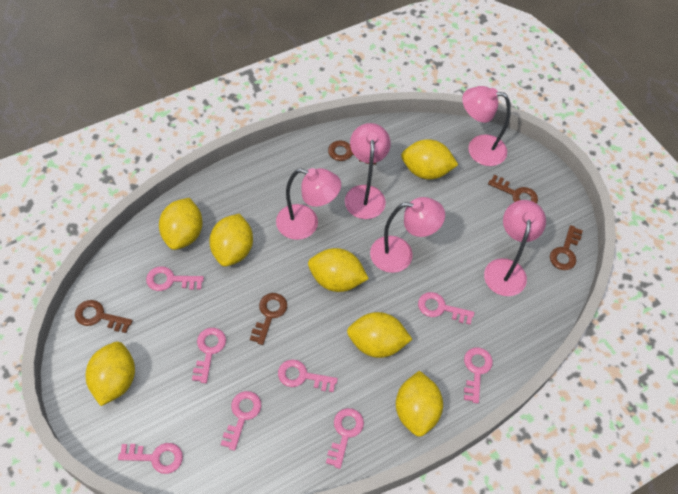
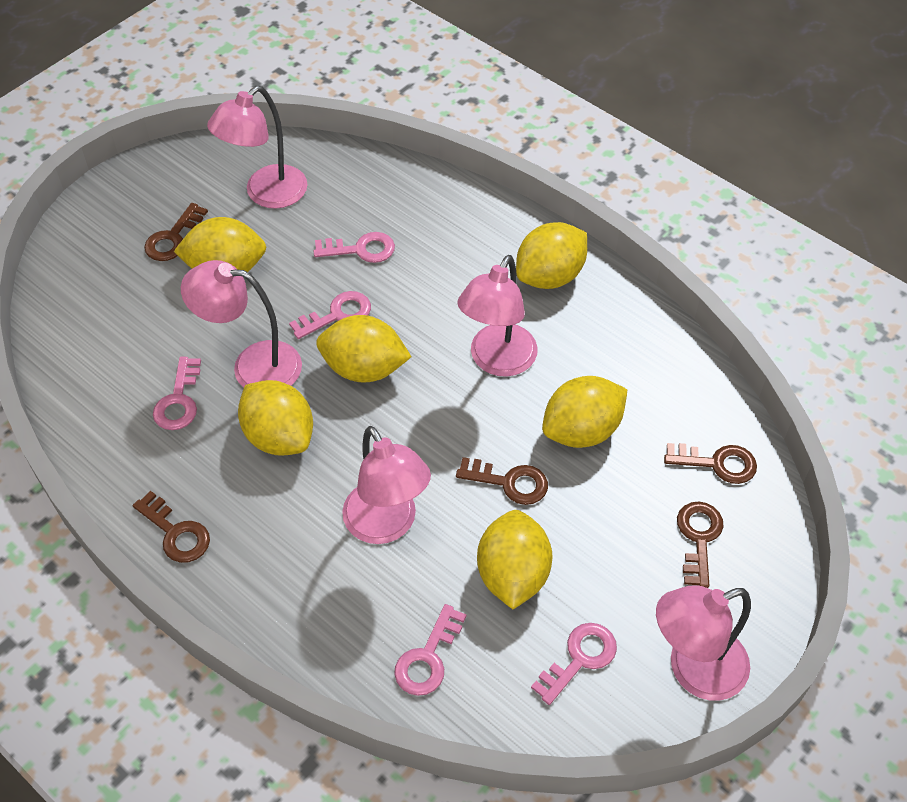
pink key: [118,443,183,474] [146,266,204,291] [192,328,226,383] [221,391,261,451] [278,359,338,392] [326,408,364,469] [418,292,474,325] [464,348,493,404] = 8 -> [153,357,201,430] [289,291,371,339] [314,232,395,263] [394,604,466,696] [531,623,617,705] = 5
yellow lemon: [85,342,135,406] [159,198,203,250] [209,213,253,267] [308,248,369,292] [347,312,412,358] [396,371,443,437] [401,139,458,180] = 7 -> [174,217,266,272] [238,380,313,456] [316,315,412,383] [477,510,553,609] [516,222,587,289] [542,376,628,448] = 6

